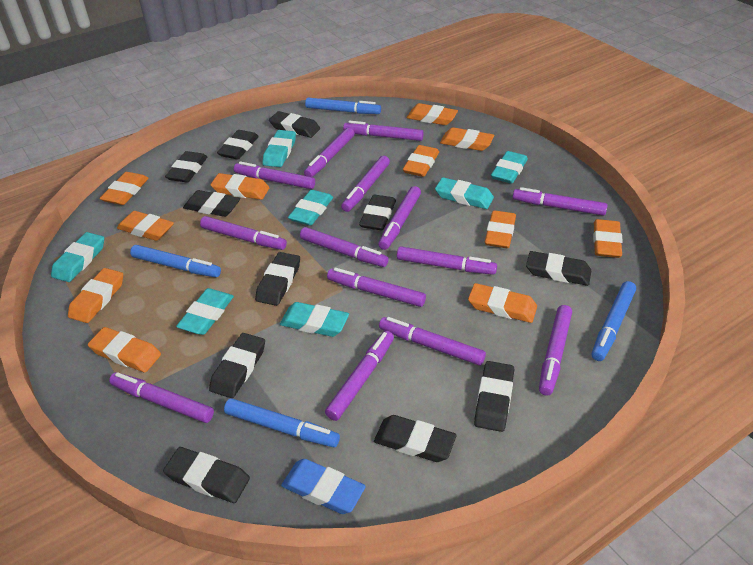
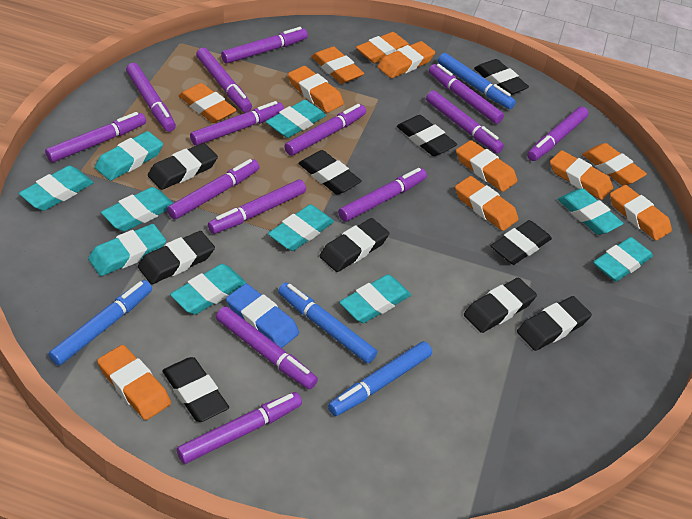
black eraser: [163,447,250,503] [165,151,207,183] [183,190,240,217] [209,333,265,398] [217,130,259,160] [255,252,300,306] [269,111,320,138] [359,195,396,231] [374,415,456,462] [474,361,514,432] [526,251,591,286] = 11 -> [138,231,215,284] [148,143,218,190] [162,357,229,422] [298,150,362,195] [319,218,389,272] [397,115,457,156] [464,278,537,333] [474,59,529,95] [491,220,552,265] [517,296,592,351] = 10
turquoise eraser: [51,232,104,282] [176,288,234,335] [263,130,296,167] [280,302,349,337] [288,190,333,226] [435,177,494,209] [491,151,528,184] = 7 -> [19,166,94,211] [88,224,166,276] [95,131,163,181] [101,187,173,232] [170,264,246,315] [266,100,326,138] [268,204,334,251] [339,274,411,323] [558,188,624,235] [593,237,653,282] = 10

